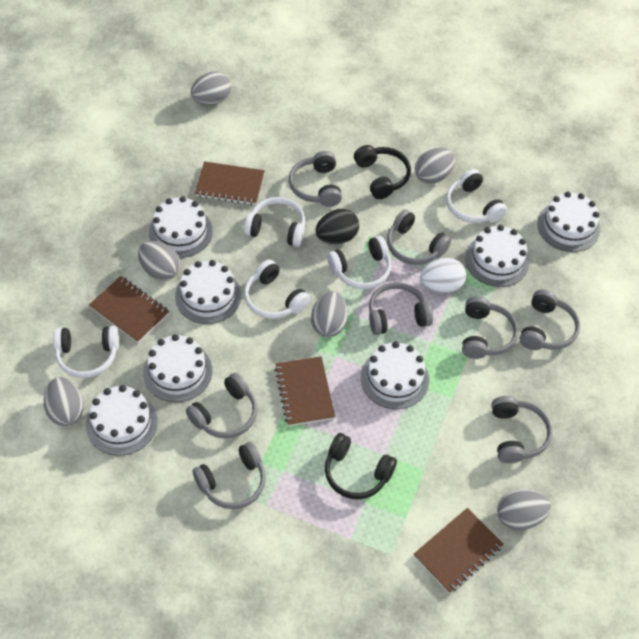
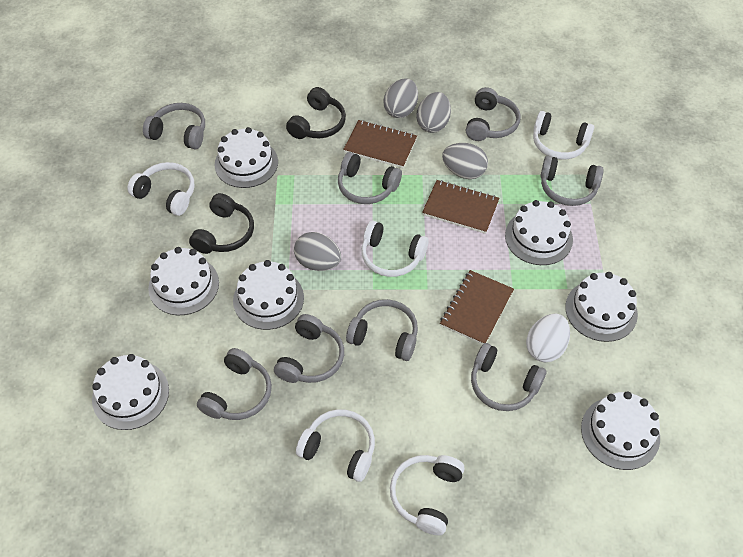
black egg: [316,209,359,244] = 1 -> none = 0
brown notebook: [89,276,170,343] [195,161,265,205] [274,356,335,426] [414,508,504,593] = 4 -> [343,120,417,168] [422,180,499,234] [440,270,514,345] = 3
grey egg: [44,377,84,426] [138,241,180,281] [191,72,231,105] [311,291,348,337] [415,148,455,184] [497,489,551,530] = 6 -> [294,232,341,271] [383,79,418,118] [416,92,451,133] [442,143,488,179] = 4

